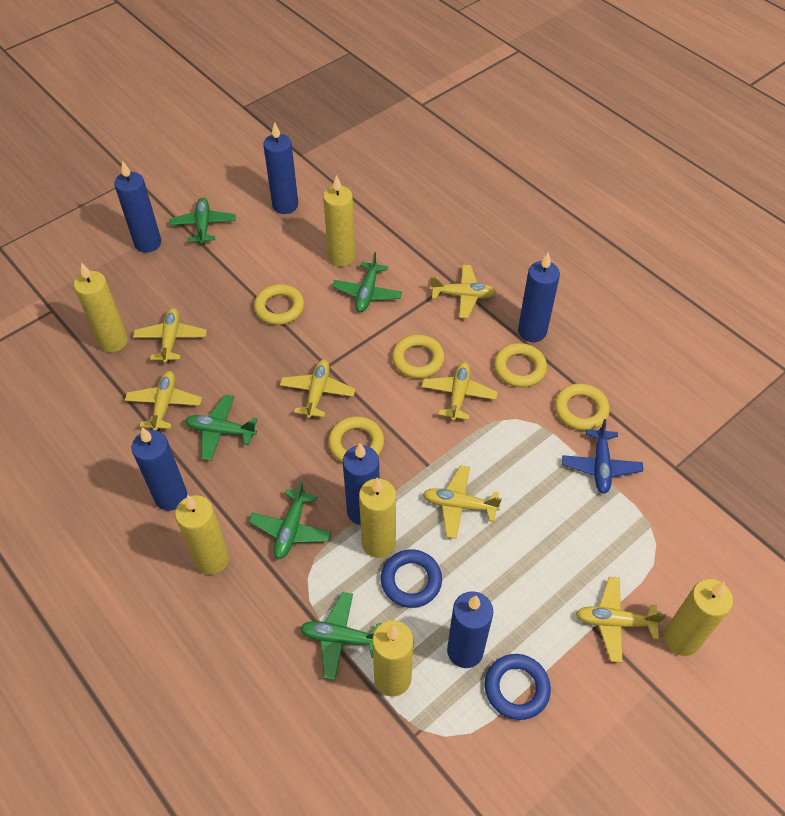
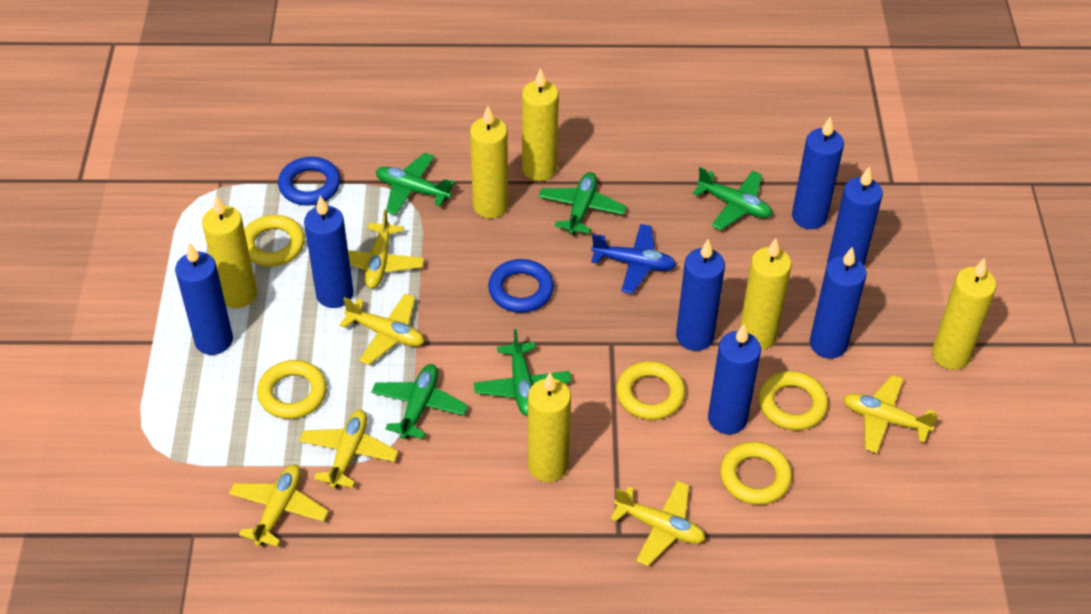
blue candle: [114,161,161,253] [132,427,187,511] [263,122,298,214] [343,443,380,525] [447,591,493,668] [518,252,560,342] = 6 -> [175,243,233,355] [304,196,353,308] [676,239,725,351] [708,324,761,434] [792,116,844,229] [810,247,867,359] [827,166,883,265] = 7
yellow plane: [125,371,202,431] [133,308,207,363] [280,360,355,419] [421,362,498,421] [423,465,502,539] [430,265,496,319] [576,577,666,663] = 7 -> [229,465,329,547] [299,410,398,489] [339,294,424,365] [348,209,424,289] [610,480,706,566] [843,375,939,453] = 6

